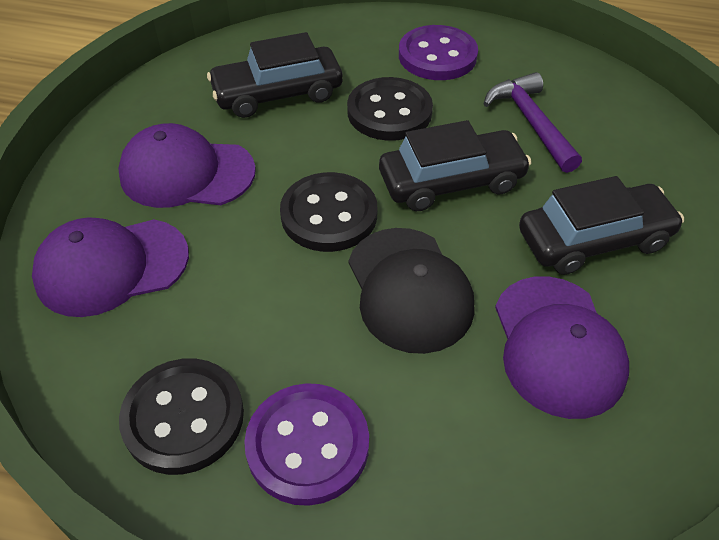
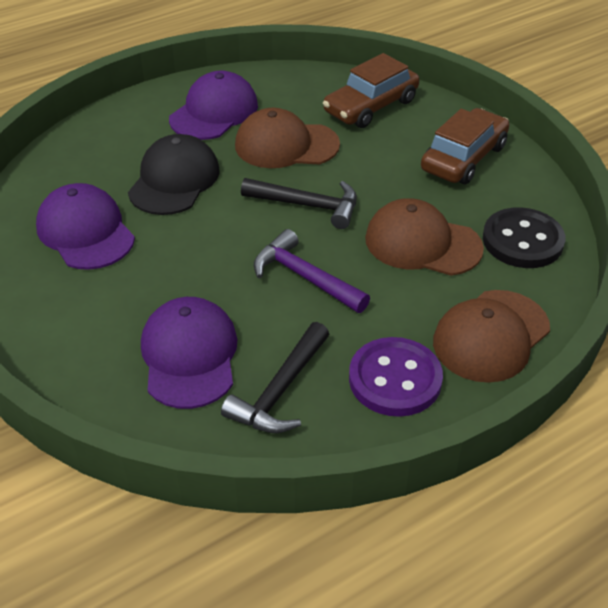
black button: [119,358,244,475] [280,172,378,252] [347,77,433,141] = 3 -> [483,207,565,268] = 1
black car: [207,32,343,118] [379,120,531,211] [519,176,684,275] = 3 -> none = 0
black hammer: none = 0 -> [221,322,329,433] [241,178,357,229] = 2
brown cap: none = 0 -> [235,108,340,168] [365,198,484,276] [433,290,550,383] = 3
brown car: none = 0 -> [323,53,420,128] [421,108,509,184] = 2
purple button: [244,383,369,506] [399,25,478,80] = 2 -> [349,337,443,417] = 1

